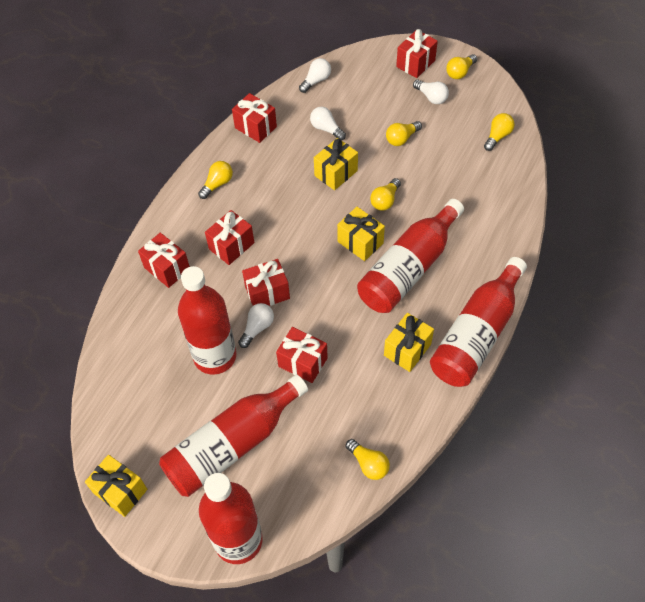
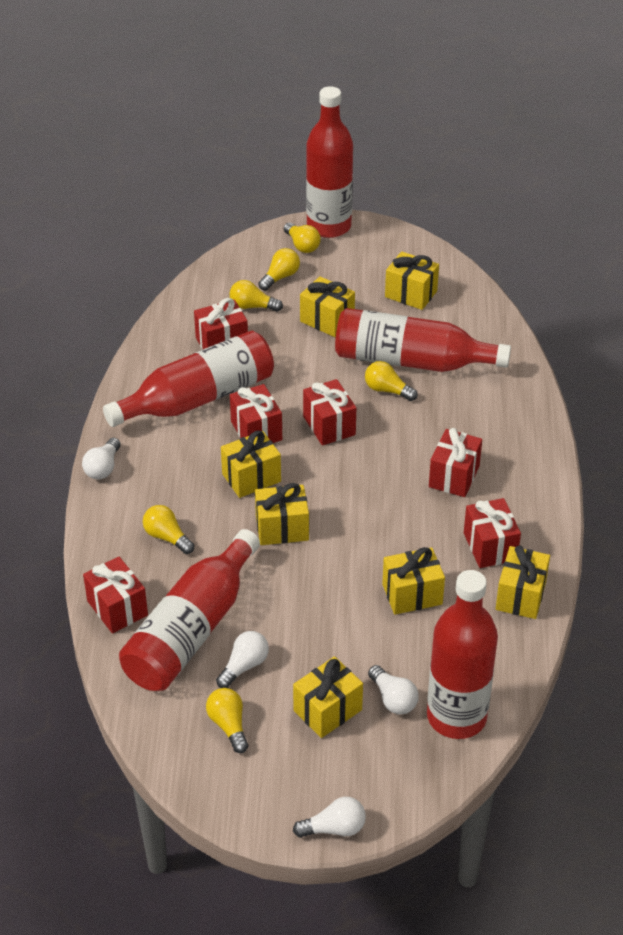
yellow gift: [85,455,147,517] [314,138,358,190] [337,207,385,261] [384,313,434,372] = 4 -> [221,431,281,498] [255,483,309,545] [293,657,363,738] [300,276,355,337] [382,547,445,615] [385,251,439,310] [496,545,550,619] = 7

